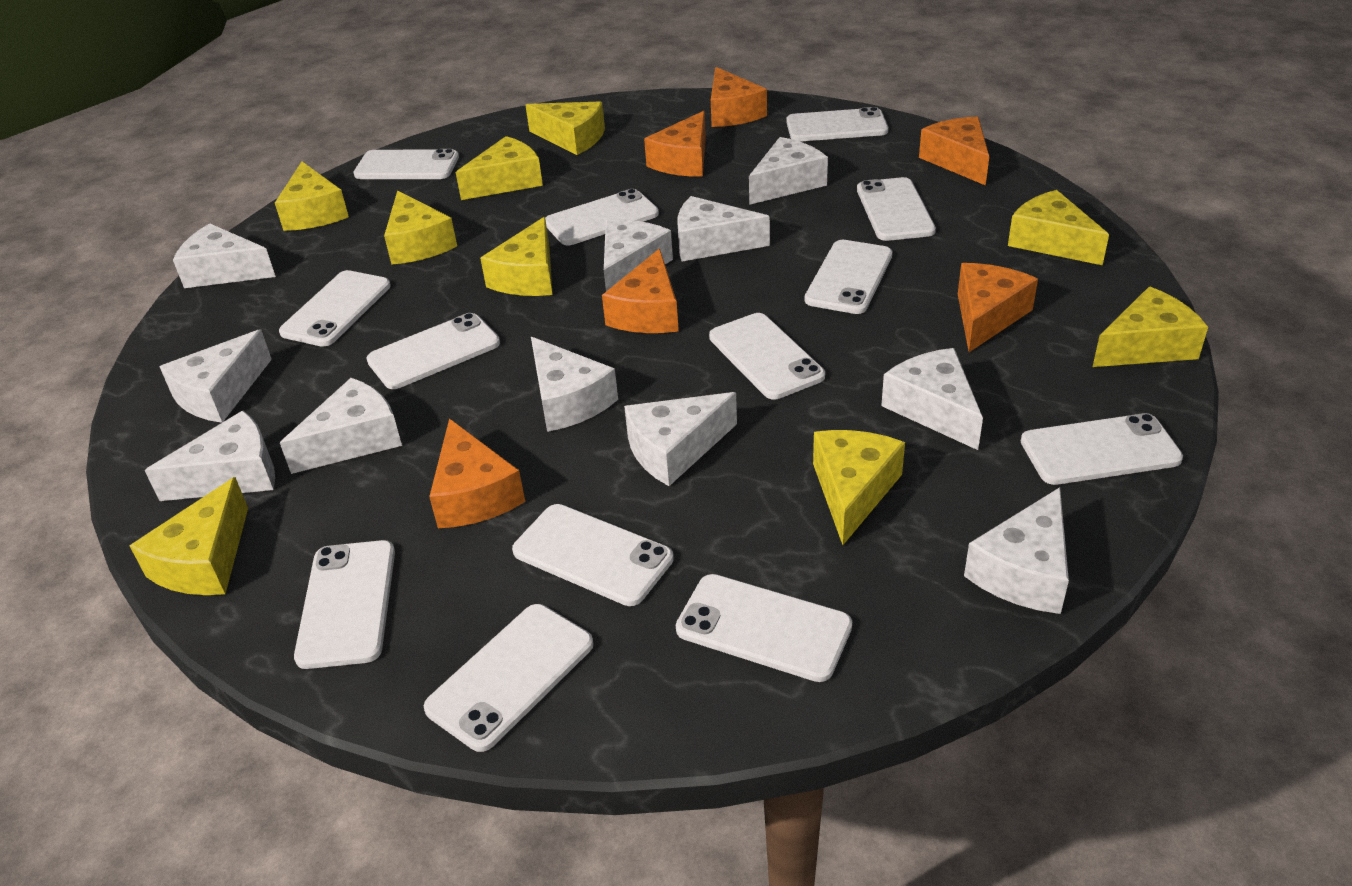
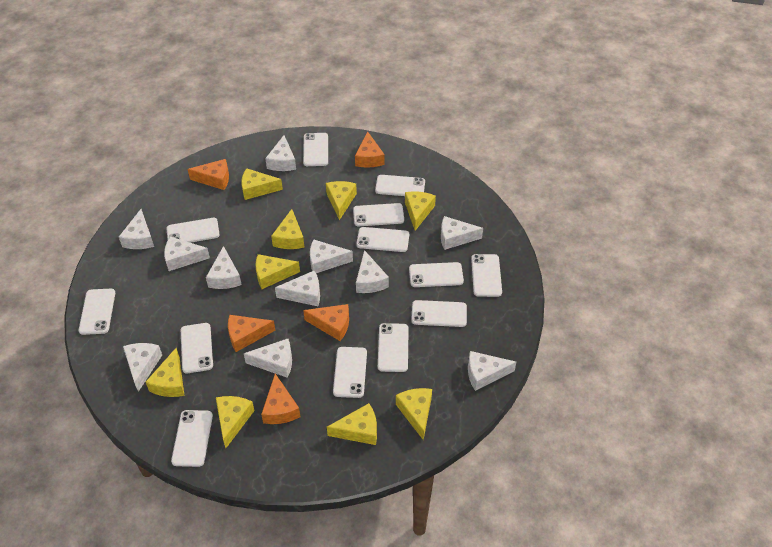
orange cheese: [429,419,525,528] [602,249,679,333] [644,111,706,177] [711,67,767,127] [919,117,989,185] [958,263,1038,352] = 6 -> [188,159,229,190] [228,315,275,352] [261,374,300,424] [303,304,349,341] [355,131,385,168] = 5

